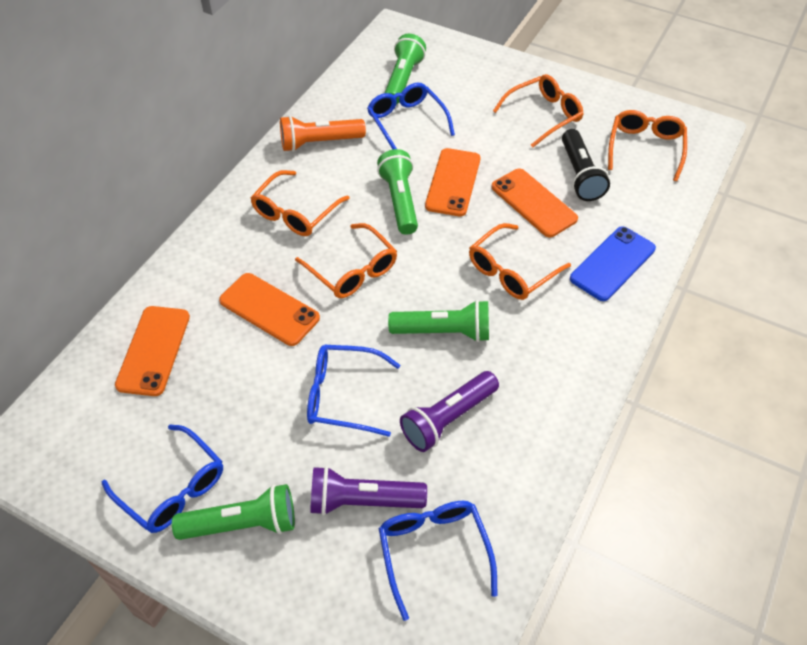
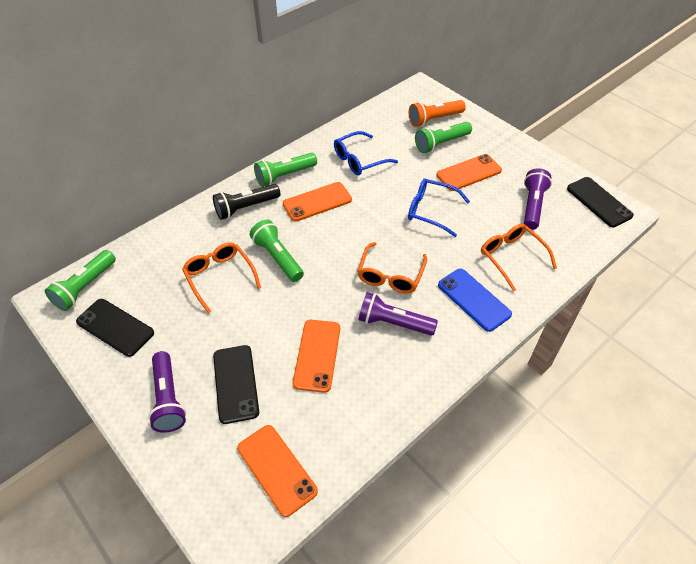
black phone: none = 0 -> [76,299,154,357] [213,345,259,424] [567,177,634,227] = 3
blue glasses: [102,424,223,533] [307,345,400,437] [367,83,455,149] [379,501,498,621] = 4 -> [334,131,398,175] [408,179,470,237] = 2
orange glasses: [251,170,350,236] [295,223,397,298] [469,223,571,300] [493,74,583,147] [608,110,687,181] = 5 -> [182,242,261,313] [357,242,427,293] [481,224,557,291] = 3
purple flashlight: [310,466,427,516] [400,371,499,452] = 2 -> [148,351,186,433] [358,292,438,336] [524,168,552,230] = 3

